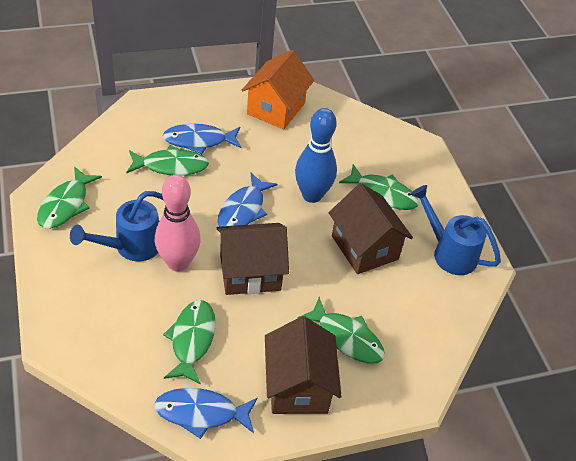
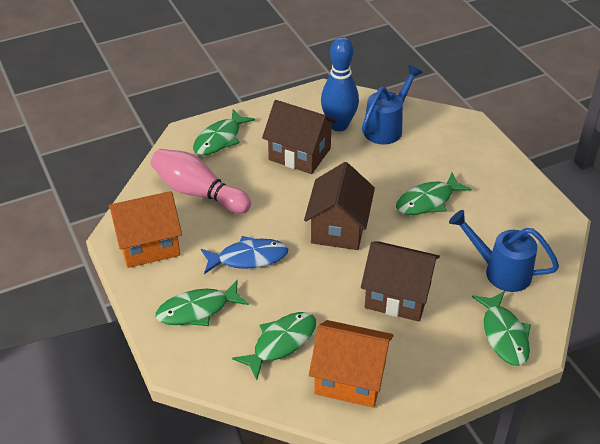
blue fish: [154,388,258,439] [163,124,241,154] [218,173,278,227] = 3 -> [201,236,288,274] = 1
orange house: [242,50,314,129] = 1 -> [109,191,182,268] [309,320,394,408] = 2

